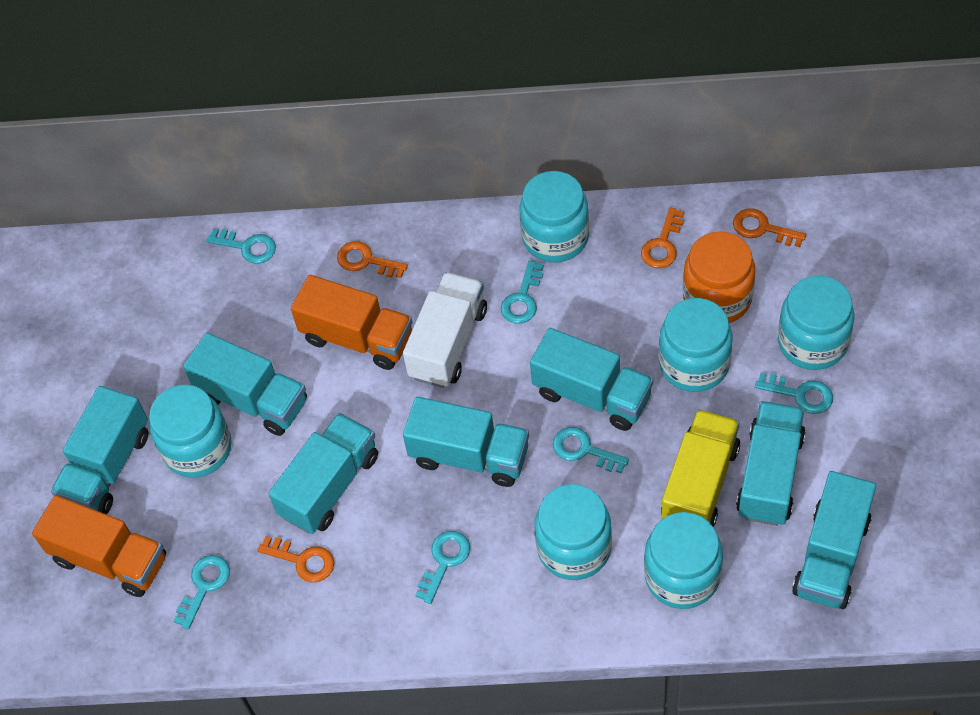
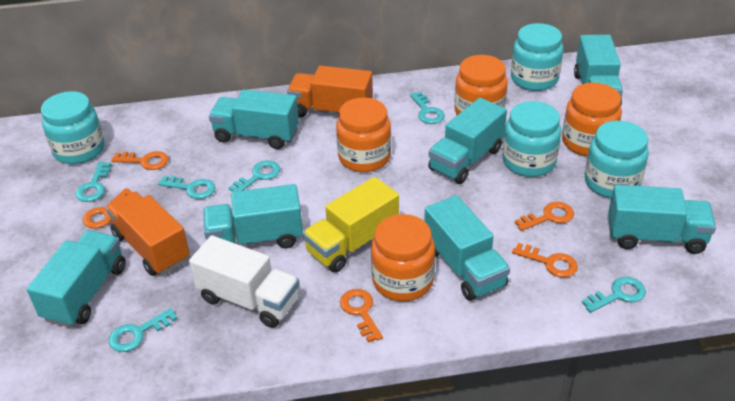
orange jar: [683,231,756,323] = 1 -> [336,98,391,172] [371,214,435,301] [455,55,508,115] [562,83,622,156] = 4
orange key: [257,536,334,582] [337,241,408,278] [641,207,684,268] [733,208,806,247] = 4 -> [83,188,132,229] [111,151,169,170] [340,289,383,343] [512,243,578,278] [515,202,574,231] = 5
turquoise jar: [149,385,232,478] [519,171,589,263] [535,484,612,580] [644,512,723,609] [659,298,732,392] [778,276,854,370] = 6 -> [41,91,105,164] [502,101,561,177] [511,23,563,91] [585,121,649,198] = 4

